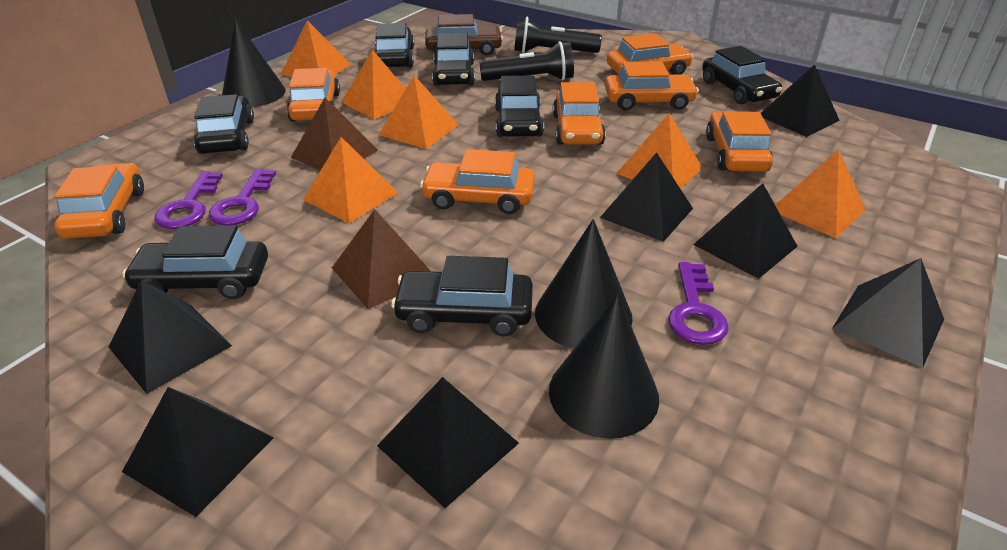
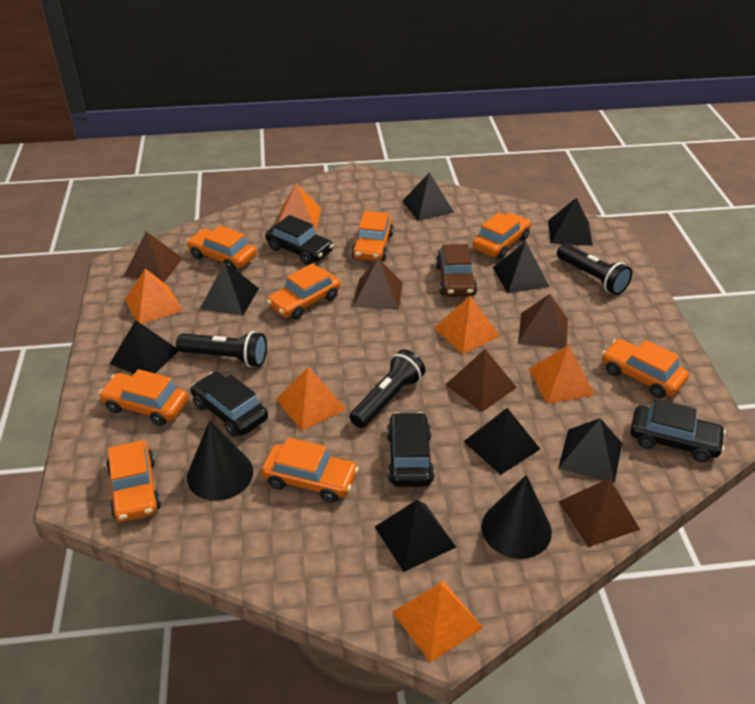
black car: [122,225,268,299] [194,94,254,154] [375,23,414,68] [391,256,533,336] [432,33,475,86] [495,76,544,137] [702,46,782,104] = 7 -> [191,372,268,437] [265,215,334,265] [387,412,435,487] [630,399,726,462] = 4
black cone: [222,19,286,107] [535,219,633,348] [549,294,659,439] = 3 -> [187,420,253,501] [481,475,552,559] = 2
black flashlight: [479,41,574,81] [514,17,602,53] = 2 -> [176,331,267,367] [349,349,425,428] [557,243,632,295] = 3
black pyramid: [109,280,232,394] [122,387,274,517] [377,377,519,508] [600,152,693,242] [693,183,798,279] [761,64,840,137] [832,258,944,367] = 7 -> [110,320,179,374] [200,262,259,316] [375,500,456,572] [402,172,454,221] [463,408,540,475] [493,241,549,293] [548,198,593,246] [558,418,622,483] = 8
brown pyramid: [291,98,378,170] [332,209,431,309] = 2 -> [124,231,183,282] [353,258,403,310] [445,349,517,412] [518,294,568,349] [558,478,640,547] = 5
orange car: [54,163,144,239] [287,68,340,122] [420,149,535,214] [553,82,606,145] [605,61,699,111] [607,33,693,75] [706,111,773,172] = 7 -> [99,369,188,426] [106,441,161,522] [187,225,257,270] [261,437,359,503] [267,263,340,320] [352,211,394,261] [473,212,531,259] [602,339,689,398] = 8
purple key: [154,171,223,229] [209,169,276,226] [668,262,729,345] = 3 -> none = 0

